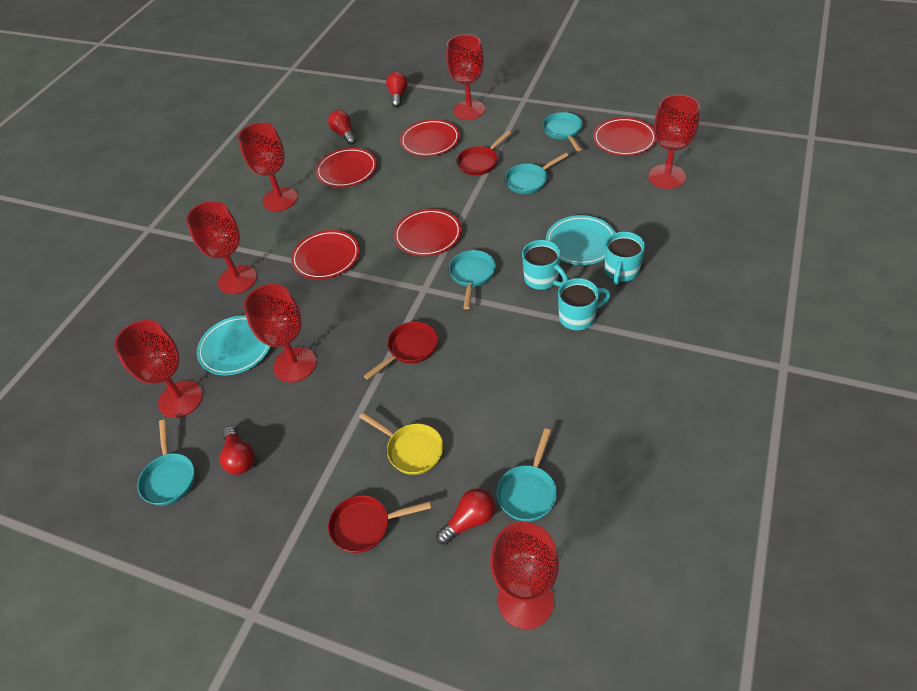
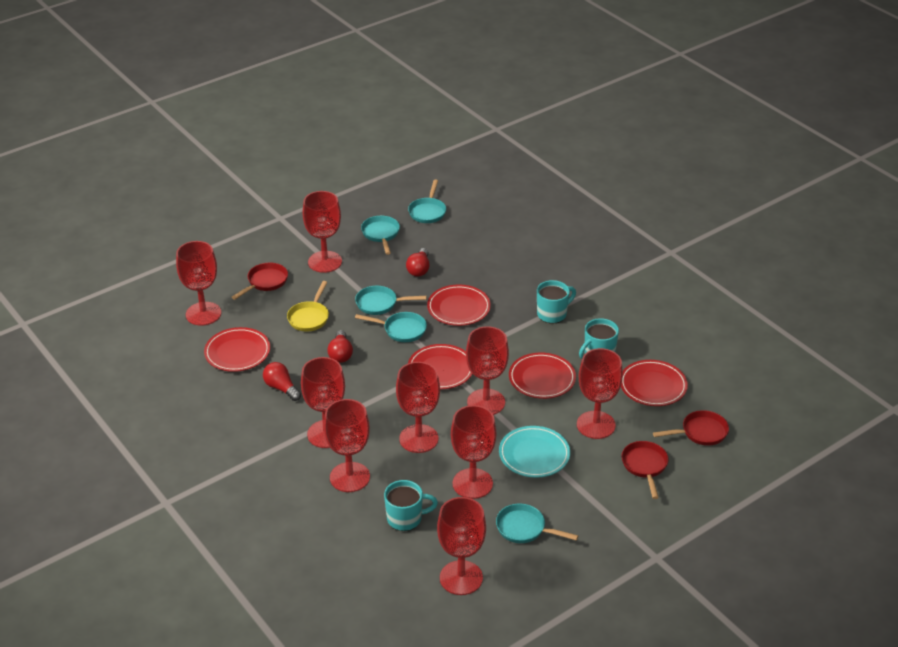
red goblet: [114,320,203,418] [186,201,257,294] [238,123,298,211] [244,284,316,382] [446,34,485,120] [490,522,559,629] [648,95,700,189] = 7 -> [176,241,221,326] [301,357,345,448] [302,191,342,273] [324,399,370,492] [396,362,440,453] [437,497,486,595] [451,405,496,499] [466,326,509,415] [577,348,623,439] = 9
red light bulb: [220,426,255,475] [328,110,356,145] [386,72,407,107] [436,488,495,545] = 4 -> [263,362,301,401] [327,330,353,363] [406,248,430,277] = 3
turquoise plate: [197,315,271,375] [546,215,616,265] = 2 -> [499,426,570,478] = 1

